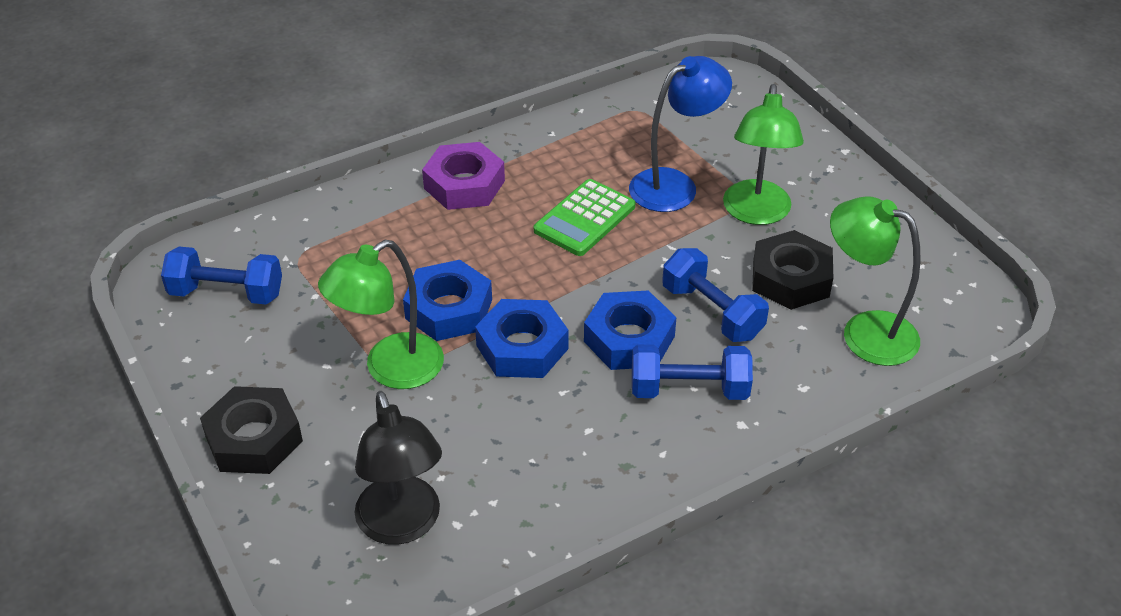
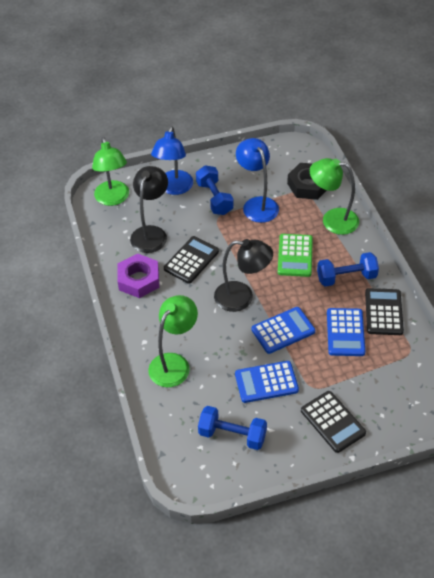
black calculator: none = 0 -> [164,236,219,284] [301,391,366,453] [365,288,404,335] = 3
black lamp: [355,391,442,545] = 1 -> [130,166,168,253] [214,239,273,312] = 2
black nut: [200,386,303,474] [752,230,833,310] = 2 -> [287,163,327,200] = 1
blue calculator: none = 0 -> [235,361,299,403] [252,307,315,354] [327,308,365,356] = 3
blue lamp: [629,56,732,212] = 1 -> [151,126,193,195] [236,138,279,223] = 2
blue nut: [403,260,492,341] [475,299,568,378] [584,290,677,370] = 3 -> none = 0

